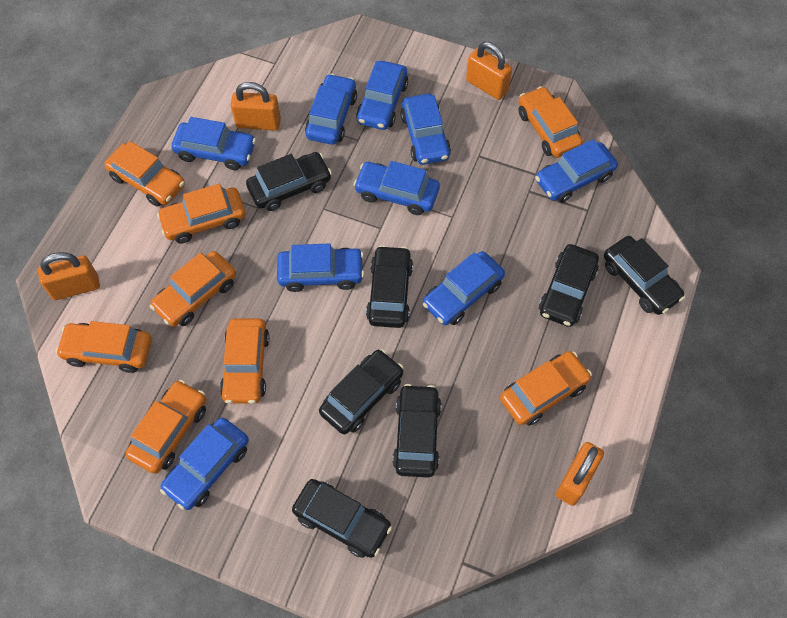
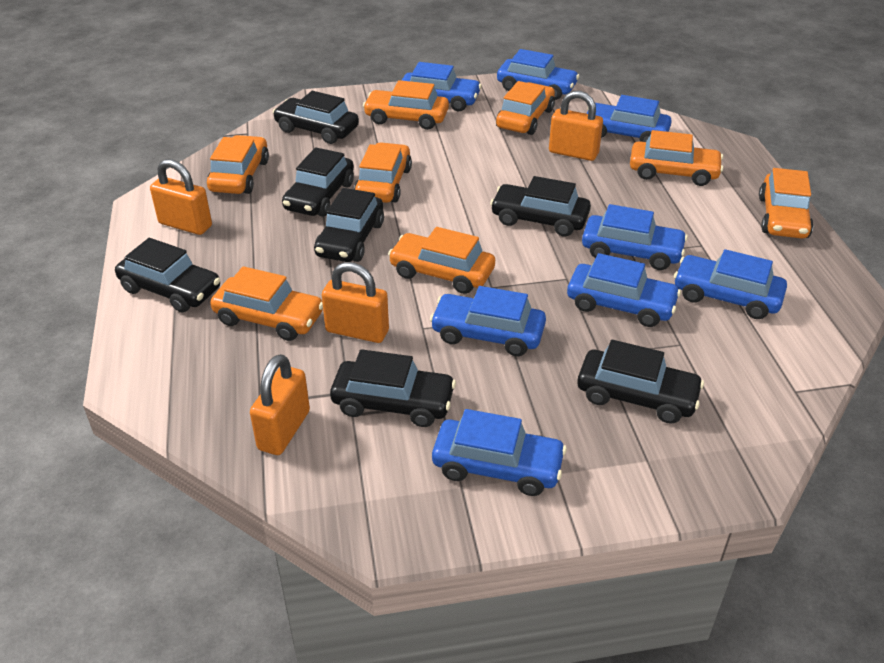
blue car: [160,417,249,510] [172,117,256,170] [277,243,364,292] [305,74,357,145] [354,161,440,215] [356,61,408,130] [400,94,451,165] [422,251,505,325] [535,139,618,203] = 9 -> [401,62,482,111] [430,286,546,356] [432,409,567,496] [497,49,579,100] [567,253,681,327] [582,204,688,270] [587,95,672,142] [674,249,787,319] = 8

